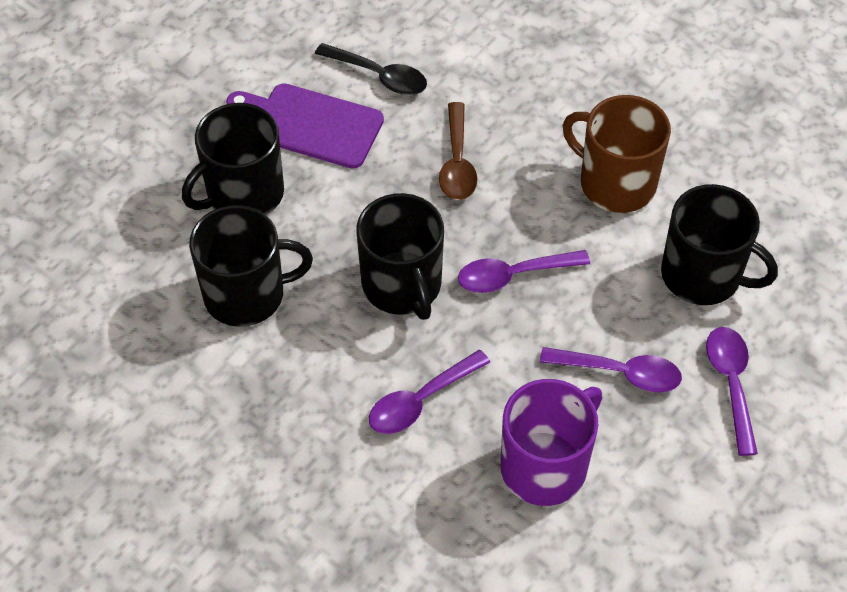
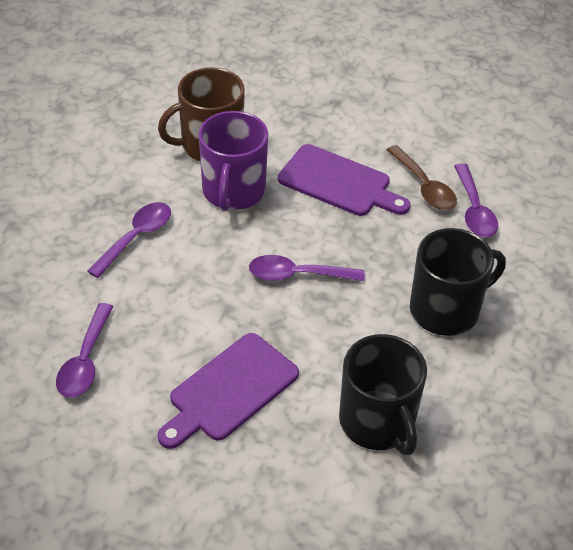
black mug: [182,103,284,215] [189,205,313,327] [356,193,444,320] [661,184,778,305] = 4 -> [339,334,427,455] [410,228,506,336] = 2
black spoon: [315,43,427,95] = 1 -> none = 0
purple cutting board: [226,83,384,169] = 1 -> [157,333,299,449] [278,144,411,216] = 2

